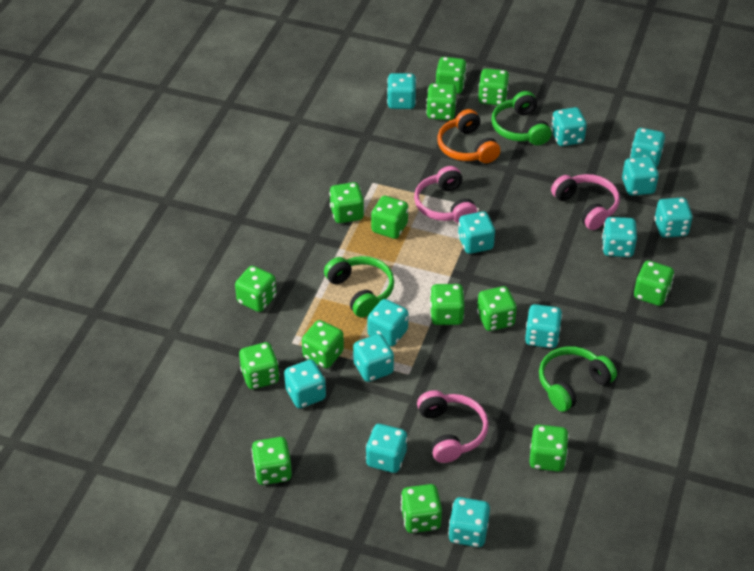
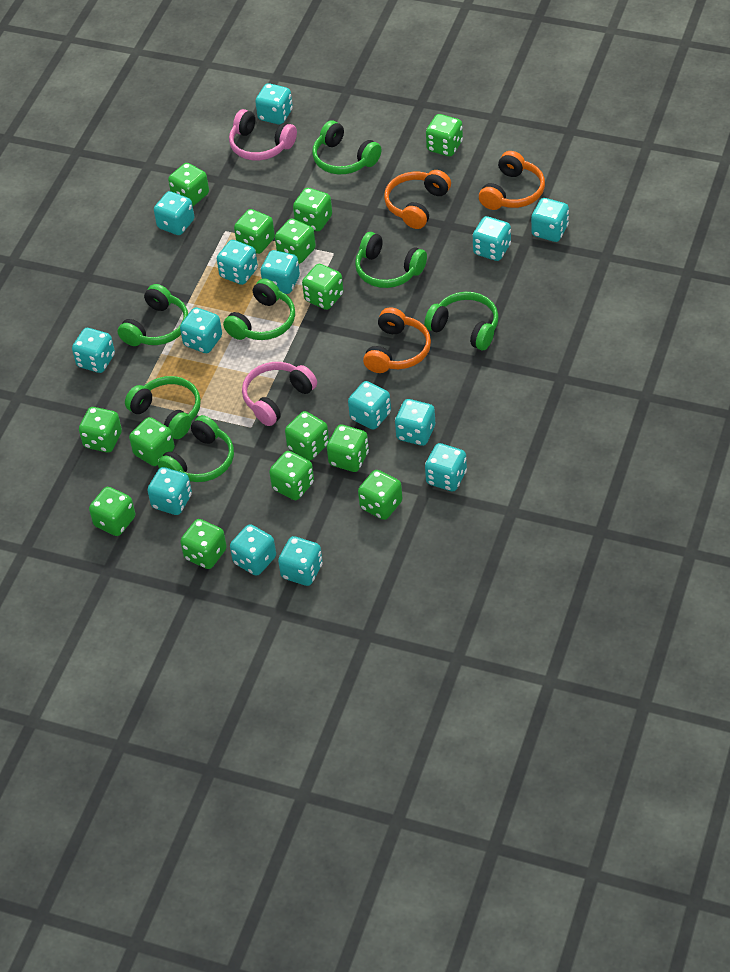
green headphones: [324,256,394,317] [491,91,552,145] [539,346,617,412] = 3 -> [118,284,188,346] [125,376,201,439] [158,415,234,482] [223,279,295,340] [312,121,382,174] [355,232,427,288] [424,292,499,350] = 7
orange headphones: [437,109,500,163] = 1 -> [363,307,431,373] [384,170,451,229] [479,151,545,210] = 3
pink headphones: [414,166,477,224] [417,390,489,463] [551,174,620,230] = 3 -> [229,109,297,161] [242,362,317,426] = 2
turquoise dice: [284,360,326,408] [353,334,394,382] [366,424,408,473] [367,299,408,347] [387,73,416,109] [448,497,490,547] [458,211,495,254] [525,304,562,348] [551,107,587,146] [602,217,637,257] [622,156,659,196] [630,128,665,167] [654,198,693,238] = 13 -> [72,328,115,373] [147,467,192,515] [154,191,194,235] [180,307,222,353] [217,240,258,285] [230,524,276,576] [255,83,293,125] [261,250,300,294] [278,536,323,586] [348,381,391,430] [395,399,435,446] [425,443,467,491] [473,216,511,261] [531,198,569,242] = 14

